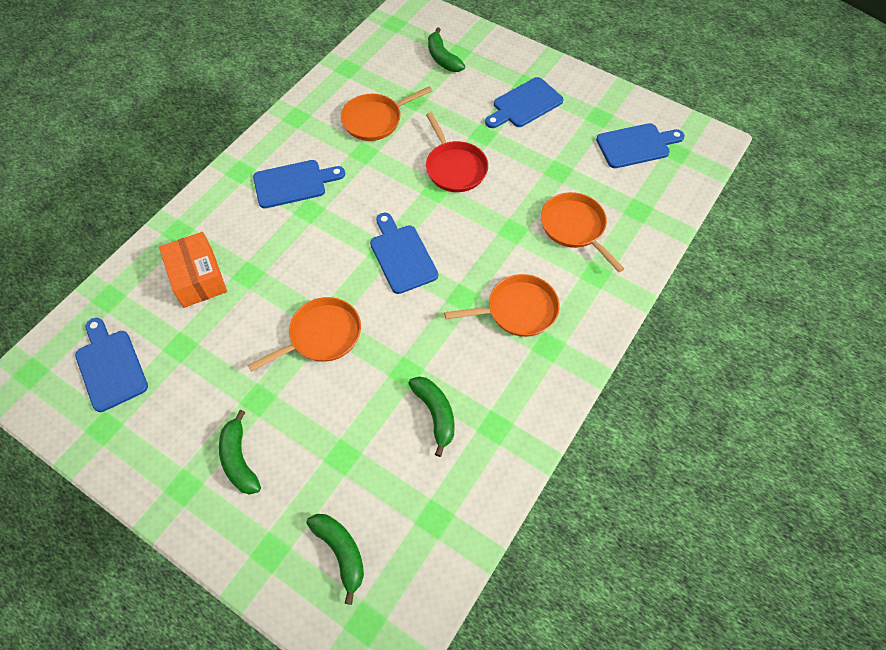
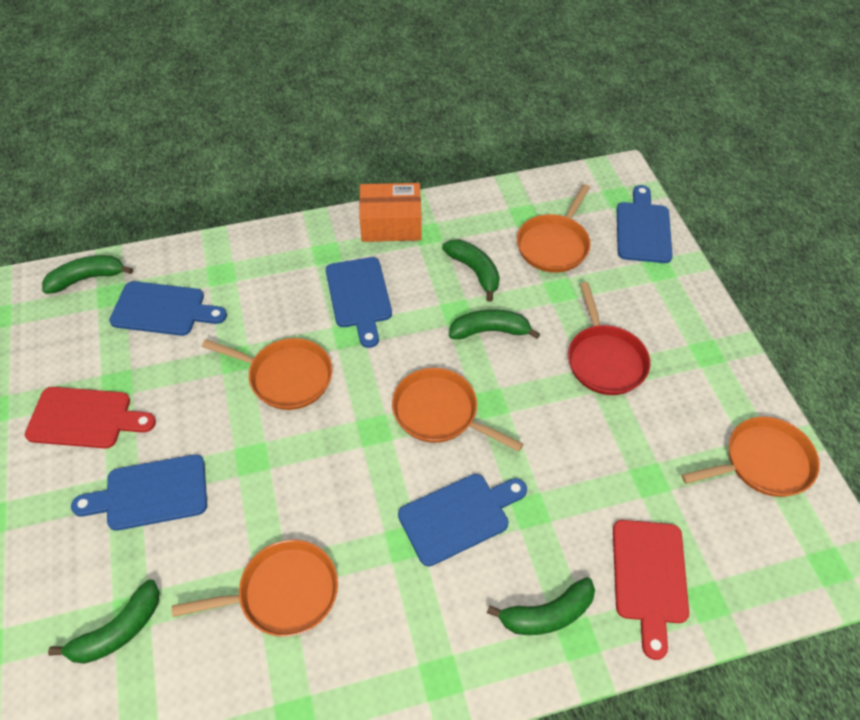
green banana: [219,410,261,495] [306,514,364,605] [408,376,455,457] [428,27,465,72] = 4 -> [42,255,133,294] [48,579,160,664] [442,239,500,302] [449,309,540,339] [487,577,595,635] = 5
orange pan: [248,297,361,372] [341,86,432,141] [444,274,560,337] [541,192,625,272] = 4 -> [172,540,338,637] [202,338,332,410] [392,368,523,452] [517,184,591,273] [681,417,820,497] = 5
red cutting board: none = 0 -> [25,387,156,448] [613,520,689,660] = 2

